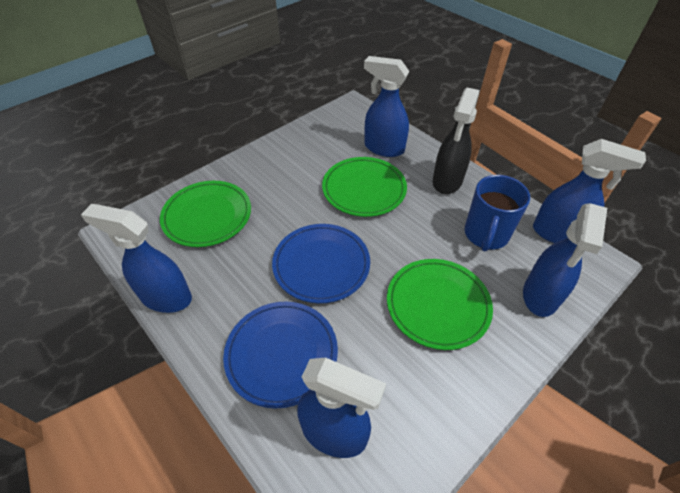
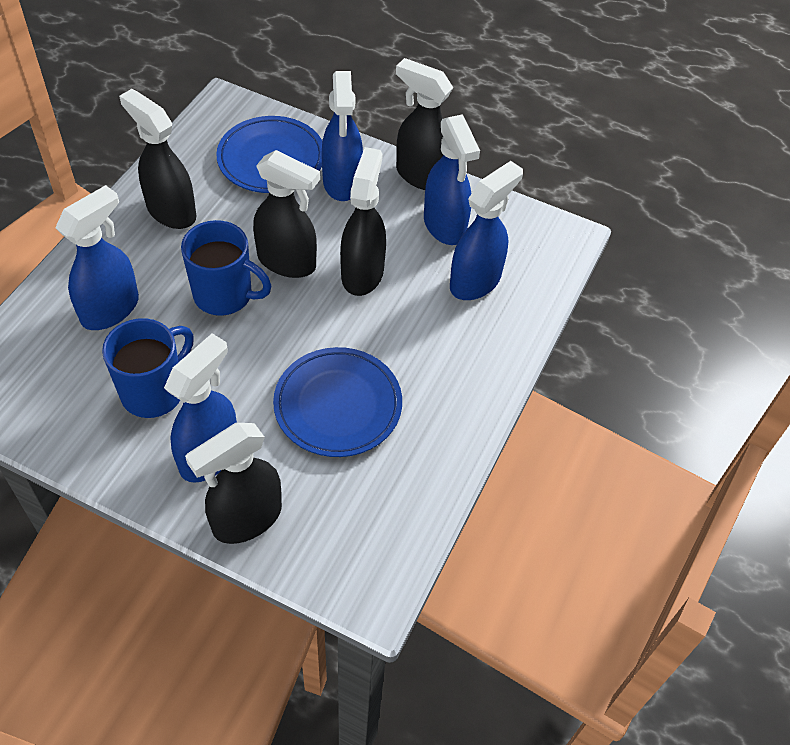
black spray bottle: [433,87,479,194] = 1 -> [119,89,196,229] [185,423,282,544] [253,150,320,278] [340,147,386,296] [396,58,453,190] = 5
blue mug: [464,175,530,252] = 1 -> [102,318,194,418] [181,220,271,316] = 2
green plate: [160,181,251,247] [322,157,407,217] [387,259,493,350] = 3 -> none = 0

